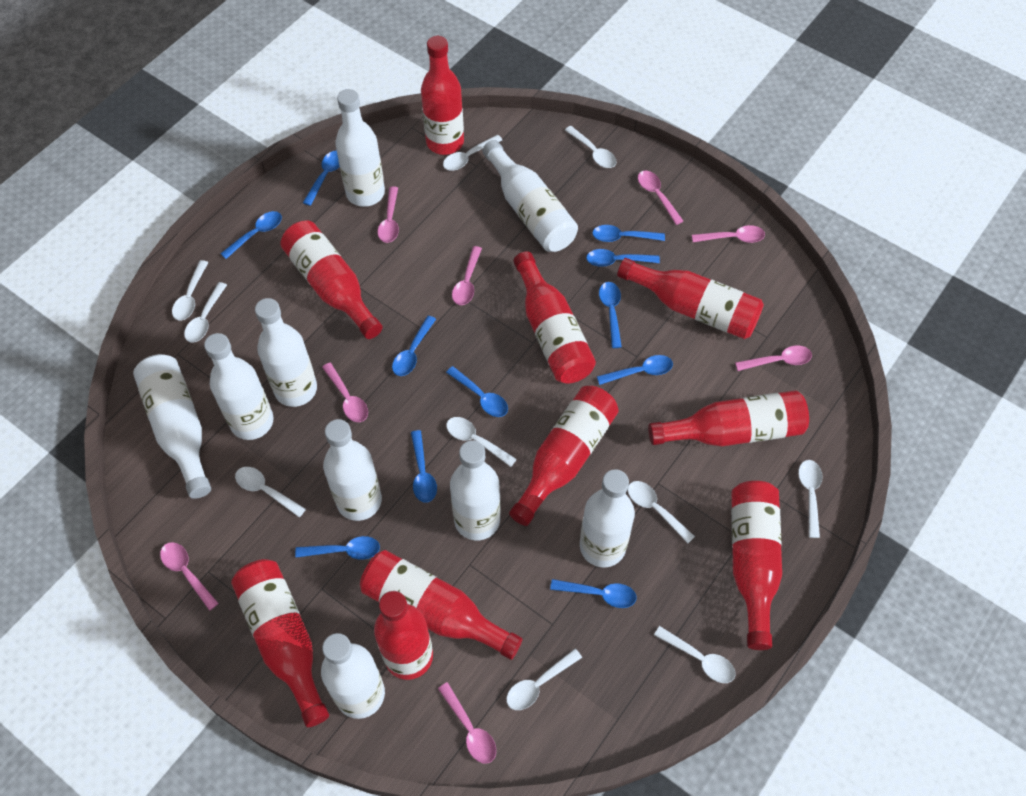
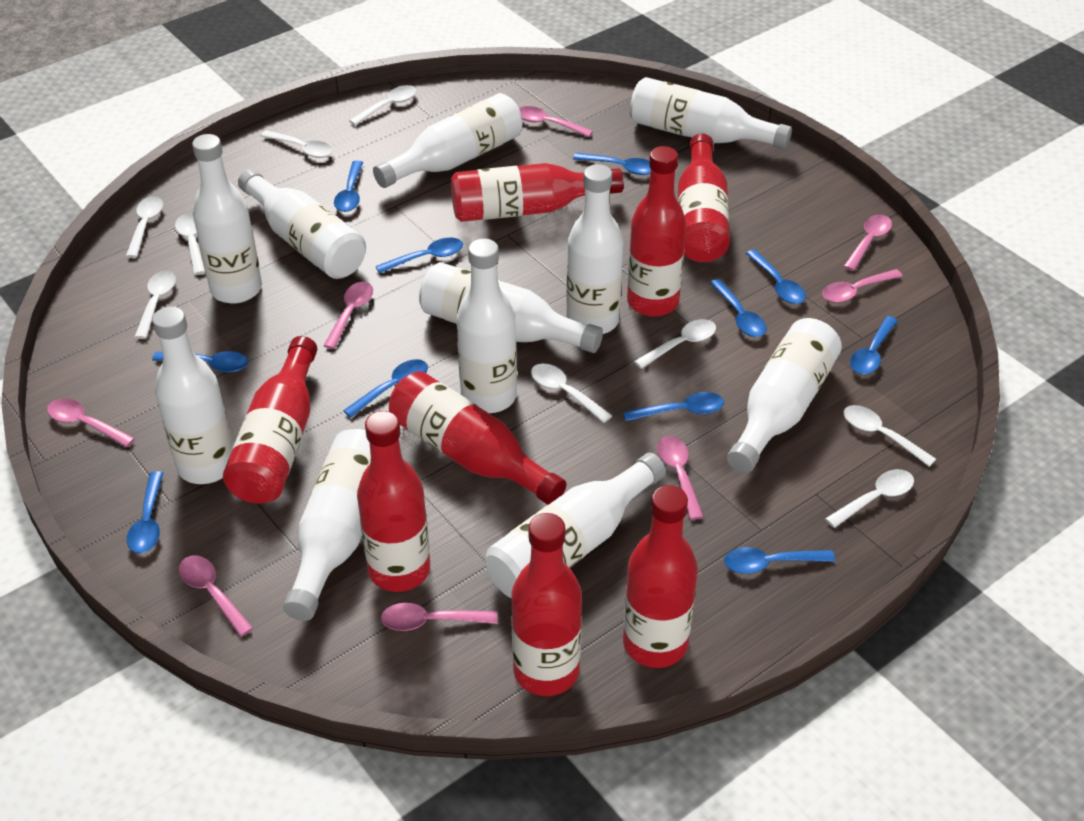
red bottle: [231,559,329,727] [280,221,383,339] [360,550,523,660] [374,591,433,680] [421,36,464,155] [509,386,619,526] [513,251,596,384] [617,258,764,339] [648,390,809,447] [731,481,782,650] = 10 -> [223,336,317,504] [357,411,430,592] [389,371,566,505] [451,163,624,222] [511,513,582,696] [623,485,698,668] [627,146,686,317] [678,134,730,262] = 8
white bottle: [133,354,211,499] [204,333,273,440] [255,298,317,407] [321,633,385,719] [323,419,382,521] [335,89,385,207] [450,440,500,540] [482,140,578,252] [580,469,635,568] = 9 -> [152,307,233,484] [192,134,262,304] [238,169,366,279] [283,429,371,621] [373,93,523,188] [419,262,603,353] [456,238,517,413] [486,453,666,598] [566,164,623,334] [630,77,792,149] [727,318,842,473] = 11
white spoon: [172,260,209,321] [184,282,227,343] [235,467,306,517] [443,135,502,171] [446,417,517,467] [506,649,582,710] [565,126,617,168] [628,481,695,543] [654,626,736,683] [798,460,823,538] = 10 -> [126,196,163,258] [135,270,176,339] [175,214,205,275] [261,130,333,158] [349,85,417,125] [531,364,612,423] [634,319,716,369] [825,469,914,528] [843,405,936,467] = 9

